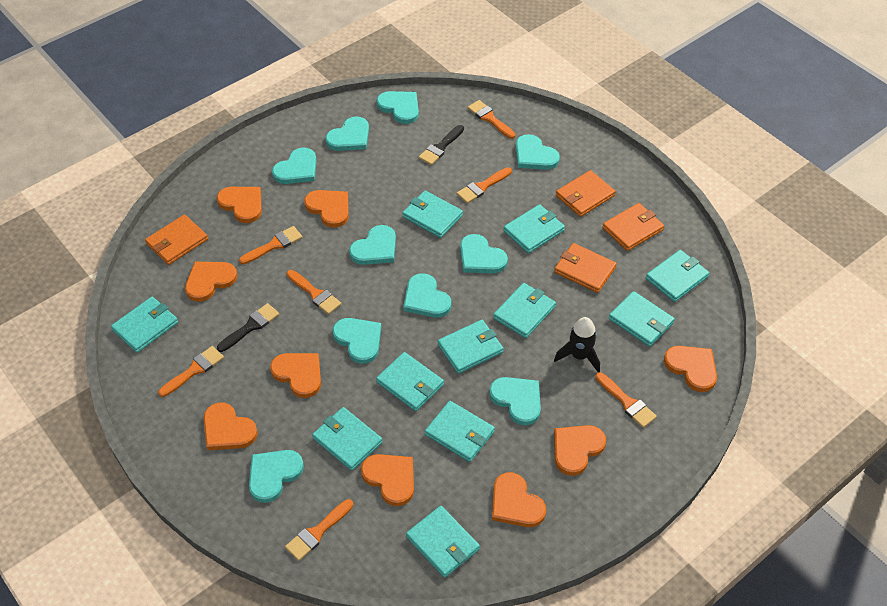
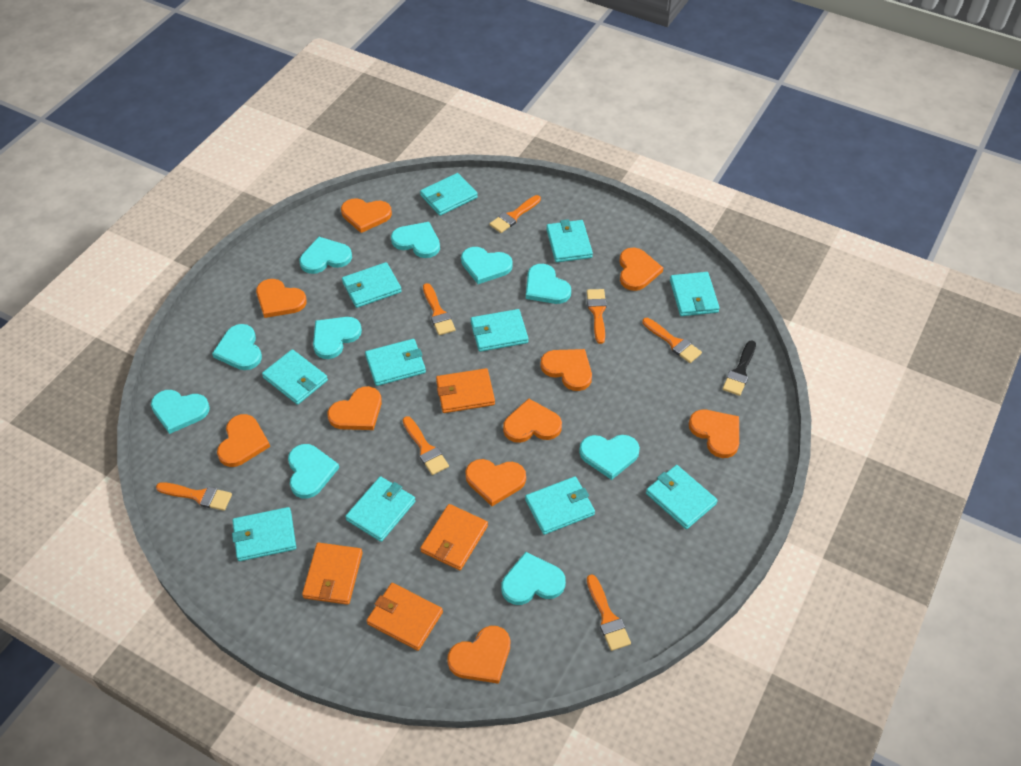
black brush: [217,303,279,352] [419,125,464,165] = 2 -> [723,340,756,396] = 1
black rocket: [554,317,600,372] = 1 -> none = 0
orange heart: [185,262,237,302] [203,402,258,450] [217,187,262,223] [270,353,321,398] [304,190,349,228] [361,454,414,506] [492,472,546,527] [554,425,606,476] [664,346,717,392] = 9 -> [217,414,270,467] [256,279,307,318] [328,386,382,430] [341,198,392,233] [447,626,510,684] [465,459,526,506] [503,398,562,443] [540,349,592,391] [619,247,663,291] [689,410,739,458] = 10

